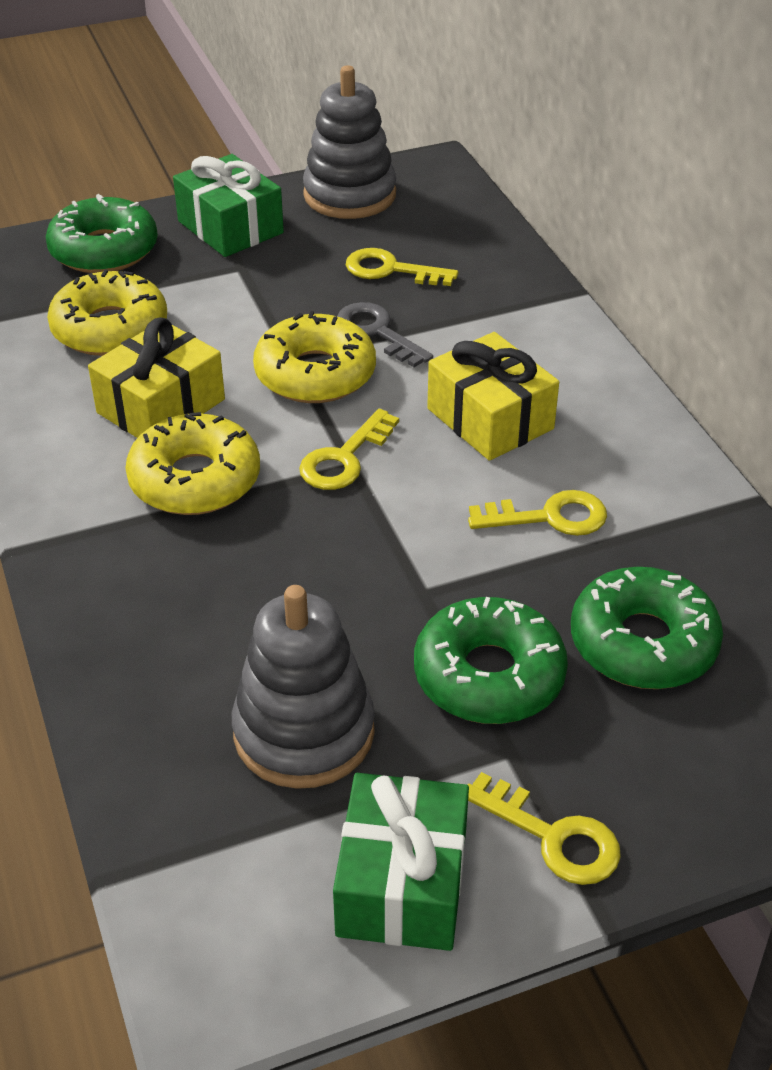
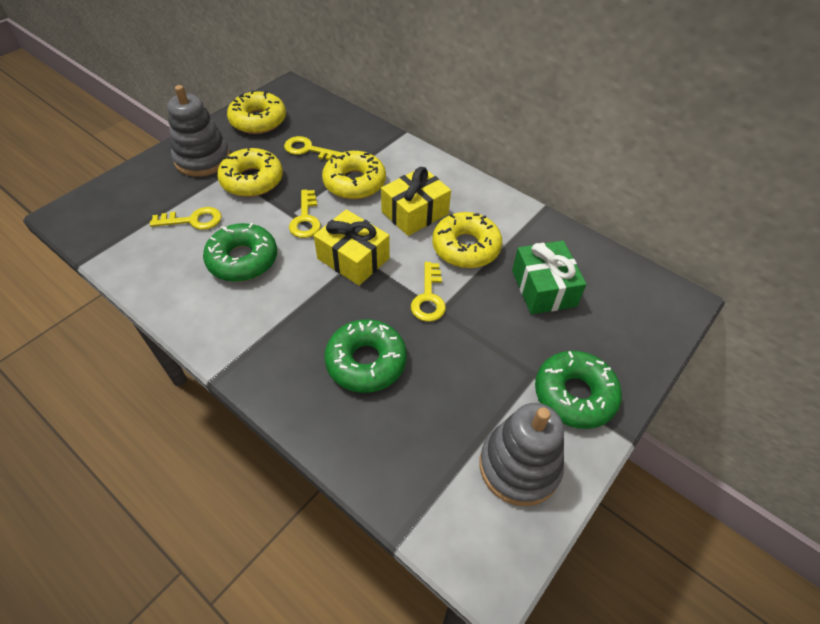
green gift: [173,154,284,257] [333,773,469,951] = 2 -> [512,241,587,314] = 1
grey key: [337,302,433,367] = 1 -> none = 0
yellow donut: [47,270,167,356] [125,412,260,515] [253,311,376,403] = 3 -> [217,147,283,197] [227,91,286,134] [322,151,386,199] [432,212,502,268] = 4

